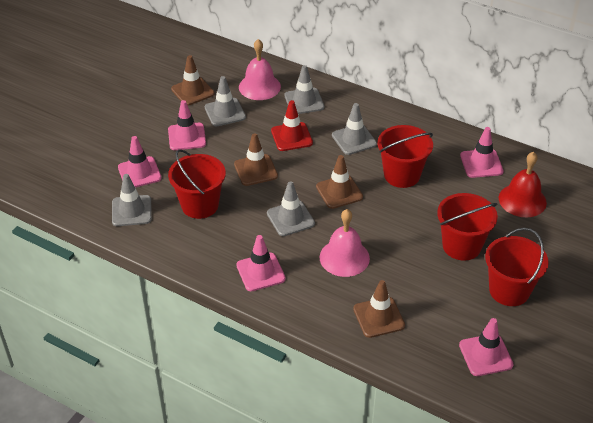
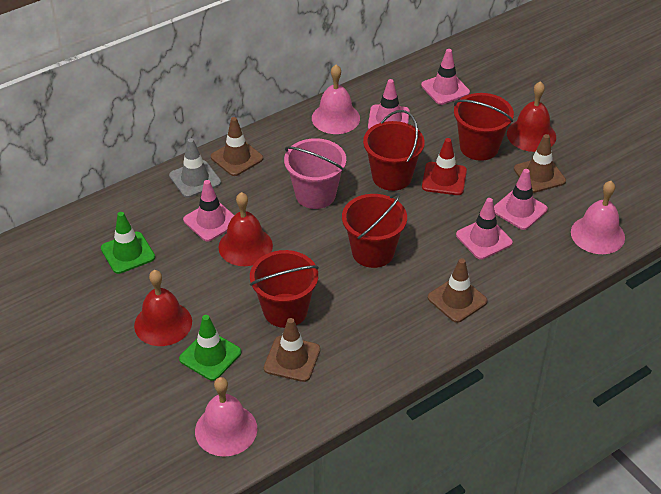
green traffic cone: none = 0 -> [101,212,155,274] [179,315,241,381] = 2
grey traffic cone: [112,174,152,226] [205,76,246,126] [267,181,315,236] [285,65,324,114] [332,103,377,155] = 5 -> [169,138,221,198] = 1
pink bell: [239,39,281,100] [320,209,370,277] = 2 -> [195,377,257,457] [312,65,360,134] [571,181,625,254] = 3
pink bucket: none = 0 -> [284,138,346,209] = 1
red bell: [499,152,547,217] = 1 -> [134,270,192,346] [219,192,273,266] [507,81,556,152] = 3

